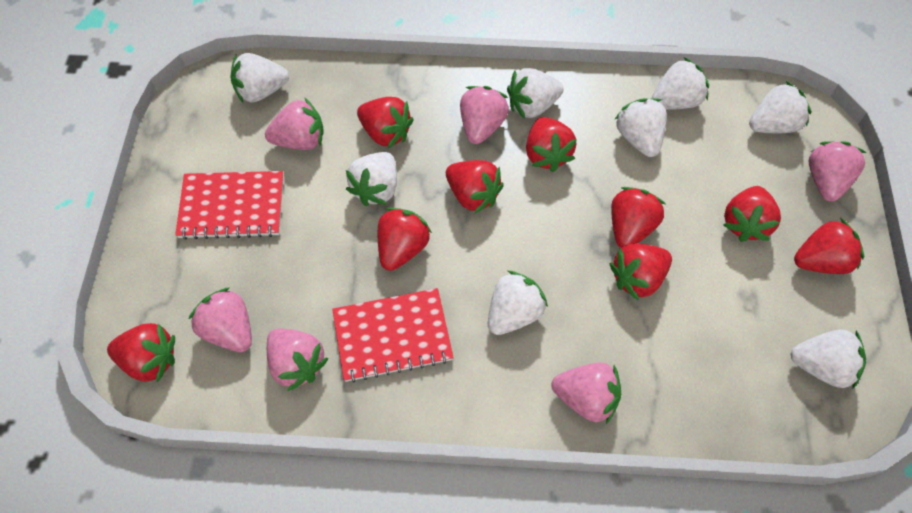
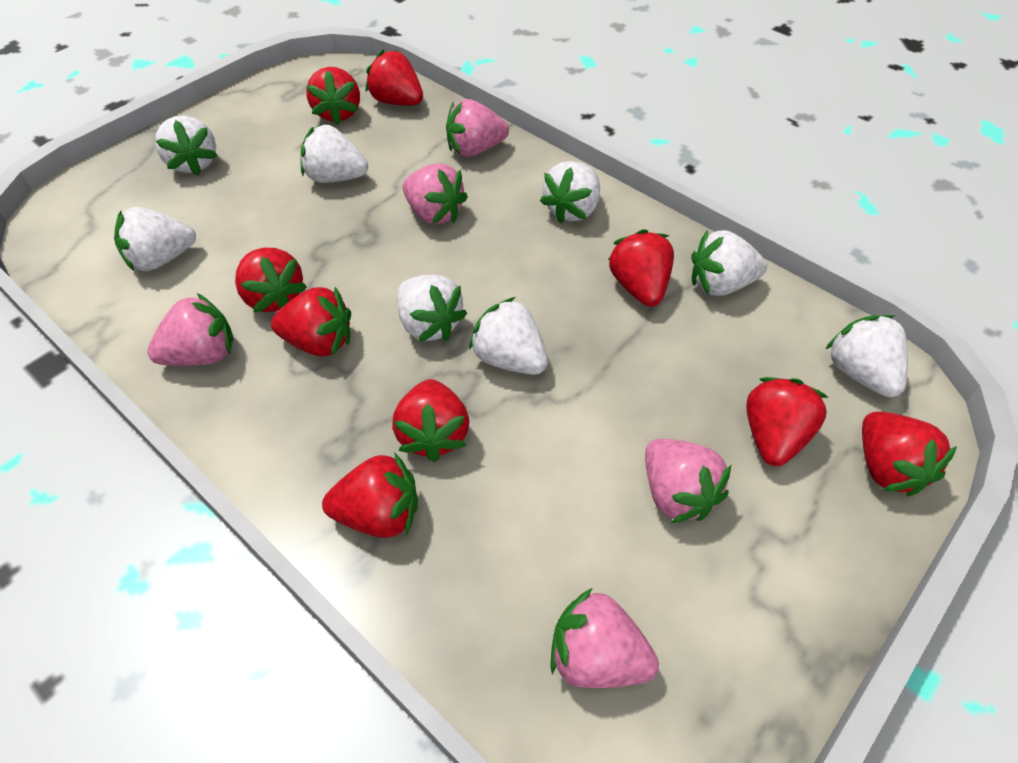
pink strawberry: [188,288,252,352] [265,97,324,150] [267,329,328,391] [460,86,509,144] [551,362,621,424] [809,141,867,202] = 6 -> [147,293,233,366] [402,164,468,225] [446,99,509,157] [550,588,659,688] [645,439,731,523] = 5
red notebook: [175,171,284,240] [332,288,454,382] = 2 -> none = 0

